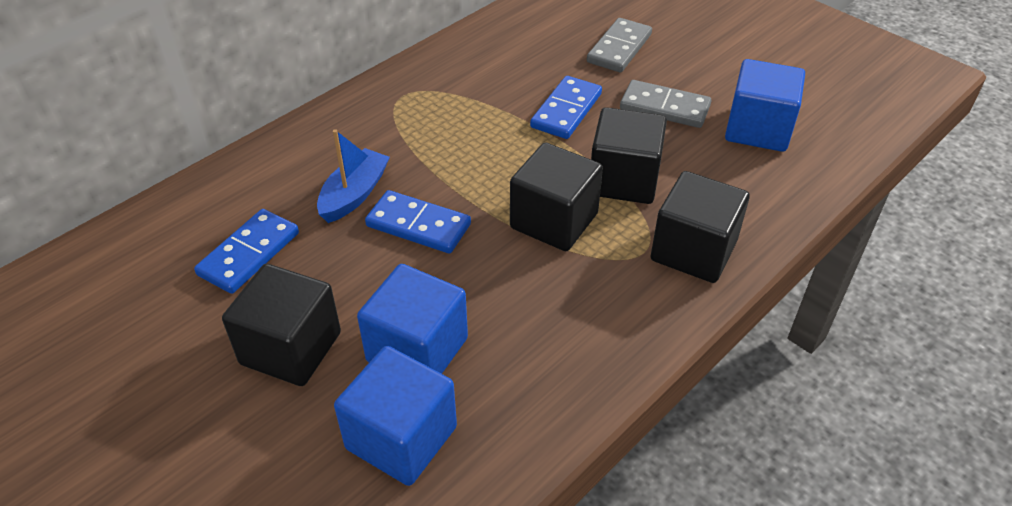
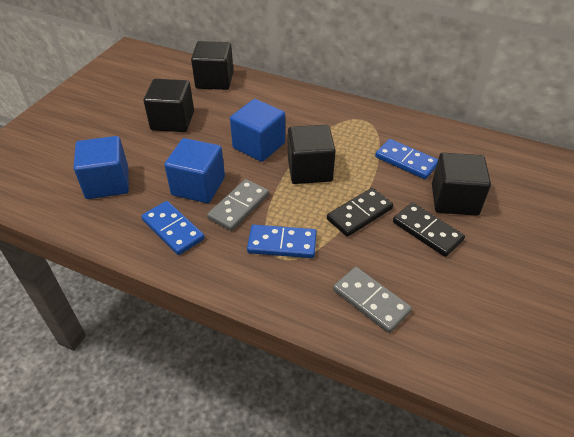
black domino: none = 0 -> [327,188,393,237] [393,203,465,257] = 2
blue boat: [317,129,390,223] = 1 -> none = 0

